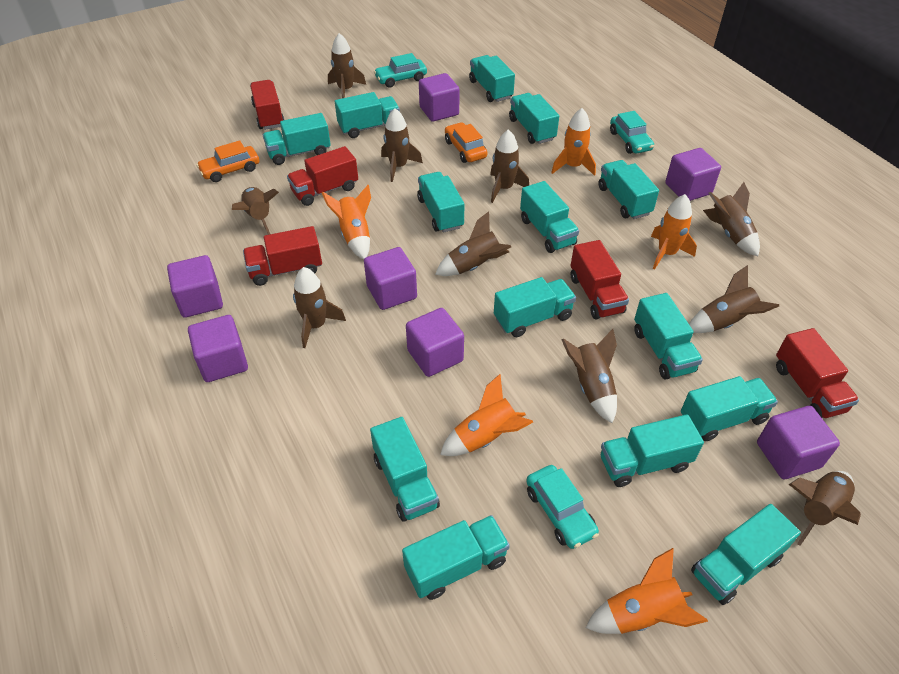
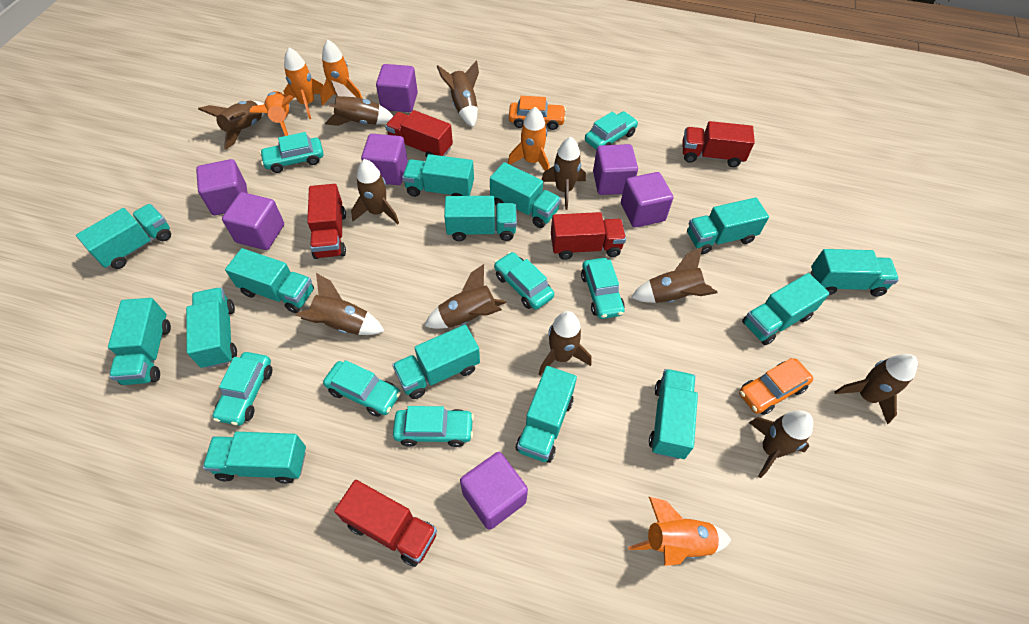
brown rocket: [232,187,279,235] [293,267,346,348] [328,33,366,98] [381,108,423,182] [435,211,511,276] [490,129,529,203] [562,329,617,423] [689,265,779,333] [703,182,760,256] [789,471,861,546] = 10 -> [198,101,265,150] [295,273,384,335] [325,80,393,126] [351,159,399,224] [424,264,507,329] [437,60,479,127] [539,311,592,376] [542,137,586,210] [631,247,717,303] [749,411,813,478] [835,354,918,424] = 11
turquoise car: [374,53,427,88] [526,465,599,549] [610,111,654,154] = 3 -> [213,352,272,426] [260,132,324,173] [323,360,401,417] [393,406,474,447] [494,252,554,310] [581,258,625,319] [585,111,638,150] = 7

